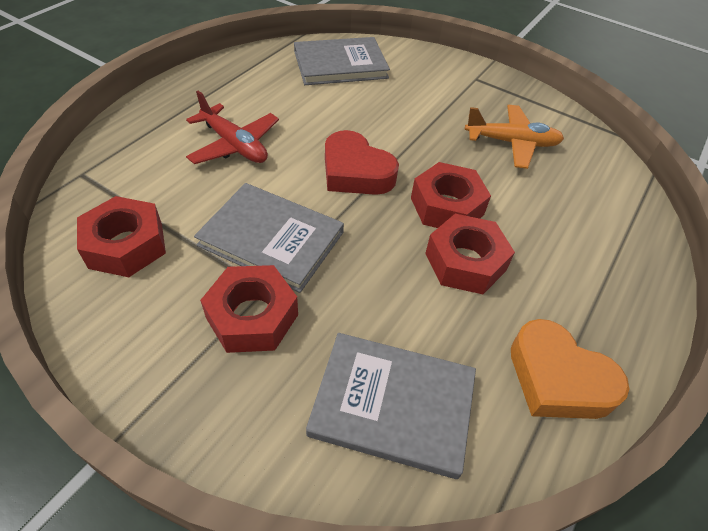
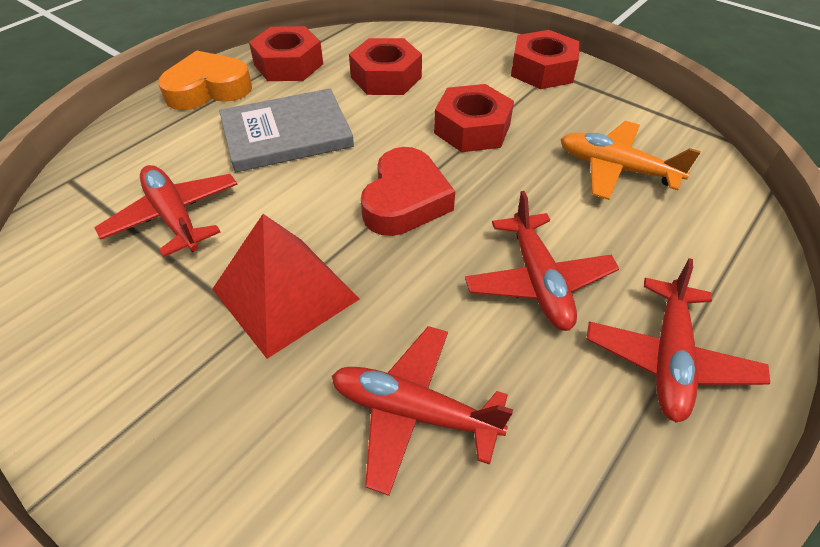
grey book: [194,183,344,293] [294,37,390,85] [306,333,476,479] = 3 -> [219,88,354,172] = 1
red plane: [186,91,279,164] = 1 -> [94,165,238,257] [332,326,513,496] [465,191,619,331] [586,258,770,423] = 4
red pyramid: none = 0 -> [212,214,359,359] = 1

